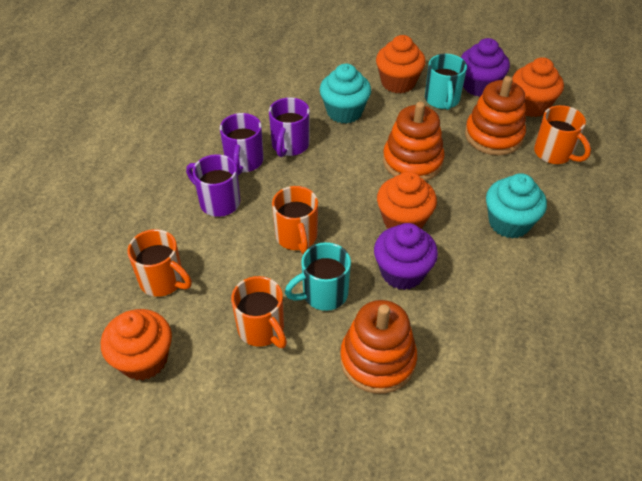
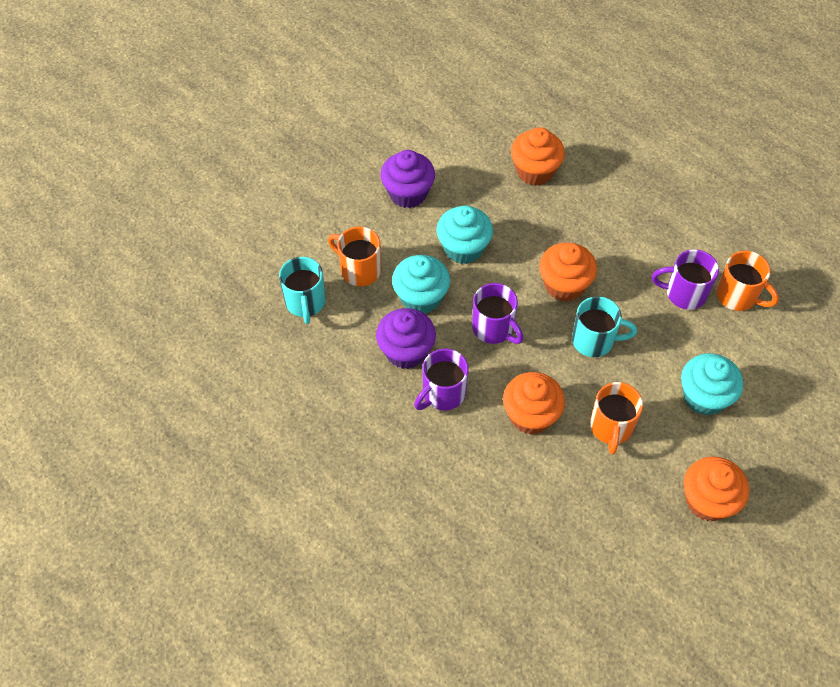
orange mug: [127,229,192,297] [231,276,287,348] [272,186,318,254] [534,105,591,164] = 4 -> [328,227,381,286] [590,382,643,455] [716,251,779,311] = 3
orange stacking toy: [340,300,417,394] [383,102,445,181] [465,76,526,156] = 3 -> none = 0
turquoise cupcake: [320,64,371,124] [486,173,547,239] = 2 -> [392,255,450,314] [436,205,493,264] [681,353,743,415] = 3

